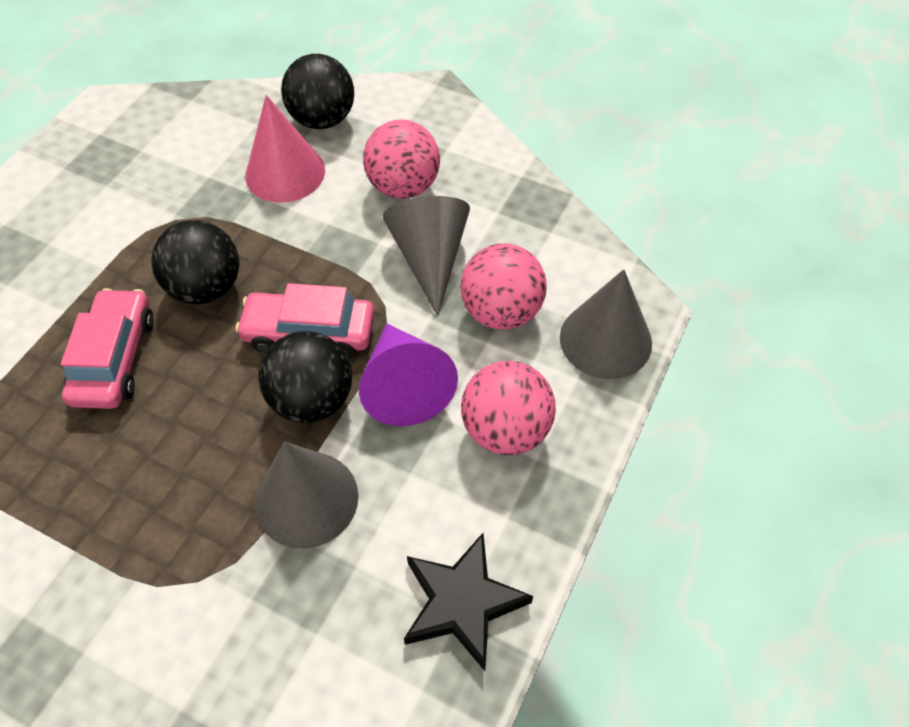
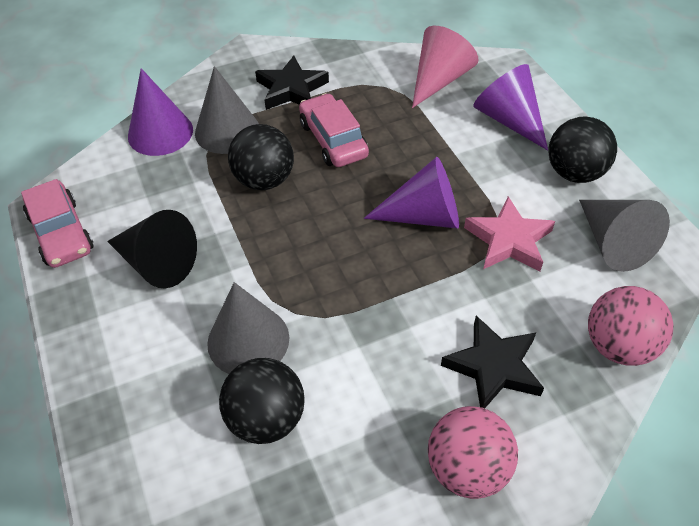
black cone: none = 0 -> [107,210,197,288] = 1
black star: [404,533,533,671] = 1 -> [255,55,329,110] [441,316,544,408] = 2
pink ball: [363,119,440,199] [460,243,547,330] [461,361,556,455] = 3 -> [428,406,518,499] [588,286,673,366] = 2
pink star: none = 0 -> [464,197,555,271] = 1
purple cone: [359,323,458,426] = 1 -> [128,68,193,156] [364,157,459,228] [474,64,548,150] = 3

